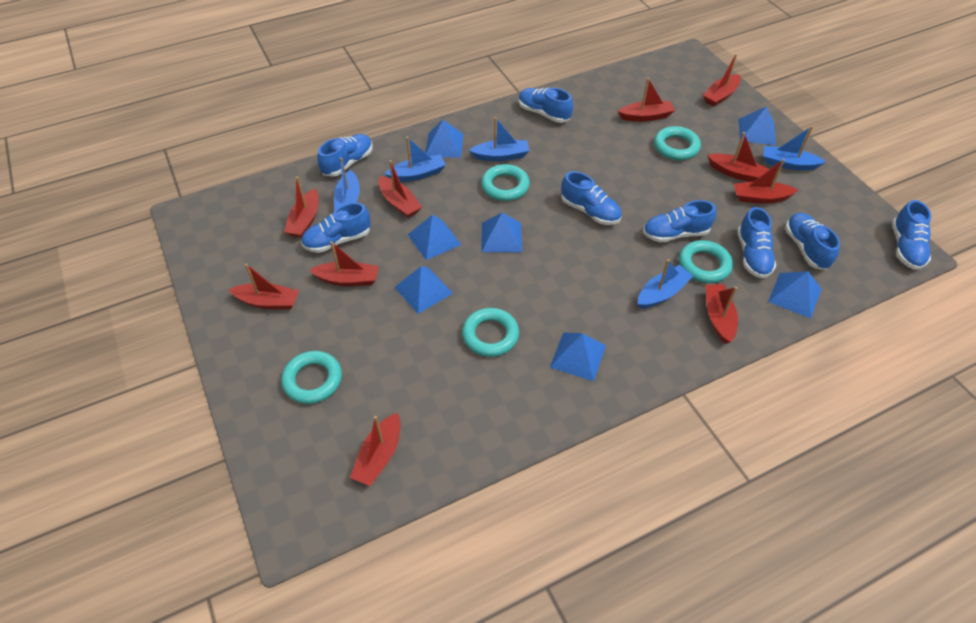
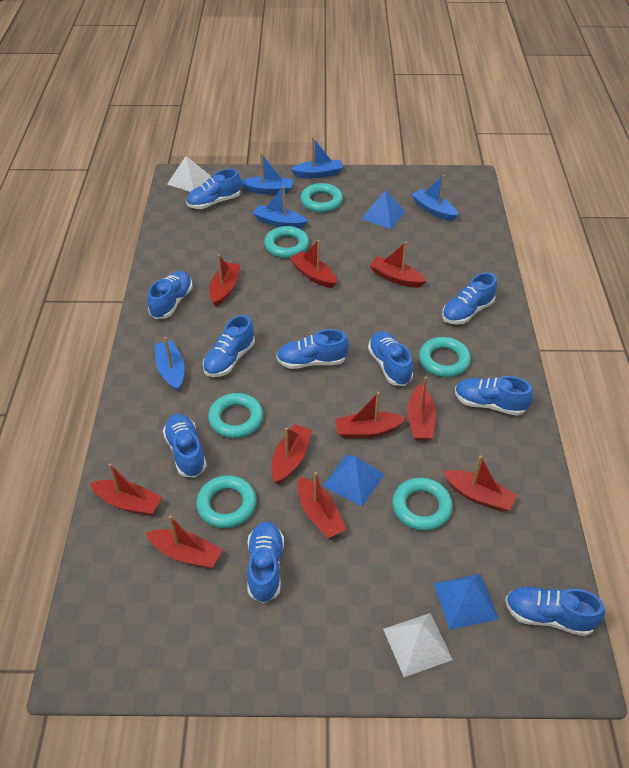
blue pyramid: [394,266,453,314] [408,215,462,260] [425,120,464,158] [481,213,522,252] [550,332,606,381] [739,106,776,145] [768,271,821,318] = 7 -> [323,455,385,506] [361,191,406,229] [434,574,499,630] = 3
blue shoe: [301,203,371,253] [317,134,373,177] [518,88,573,123] [561,171,622,225] [643,200,716,242] [737,207,776,278] [785,213,840,270] [892,200,931,270] = 8 -> [147,271,193,319] [163,414,207,477] [186,169,241,209] [203,315,255,377] [247,521,284,603] [276,329,349,369] [368,331,413,386] [442,273,497,325] [455,376,533,416] [505,586,605,636] = 10
turquoise ring: [281,351,342,404] [462,308,519,357] [481,164,530,201] [654,126,701,160] [679,240,733,283] = 5 -> [196,475,257,528] [208,393,263,438] [264,226,309,258] [300,183,343,213] [392,478,453,531] [419,337,471,377] = 6
white pyramid: none = 0 -> [167,156,211,192] [383,613,453,677] = 2

